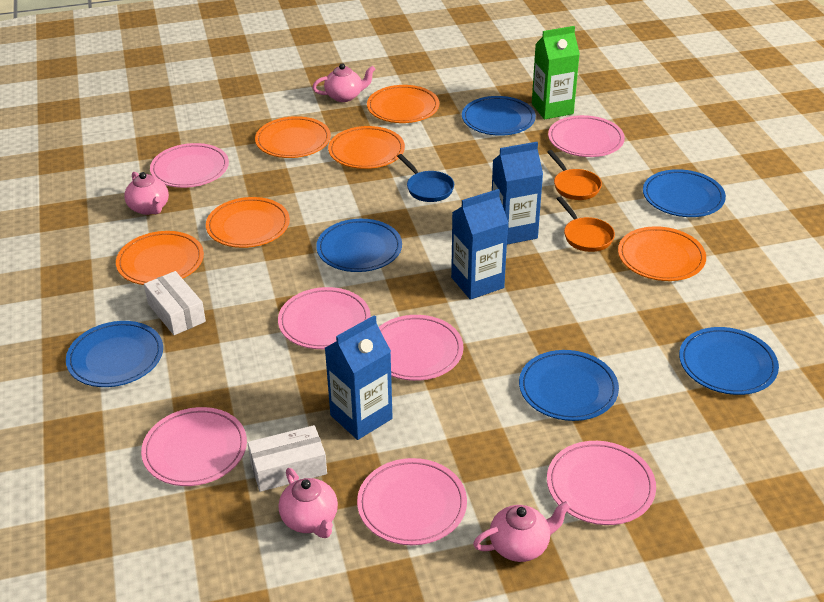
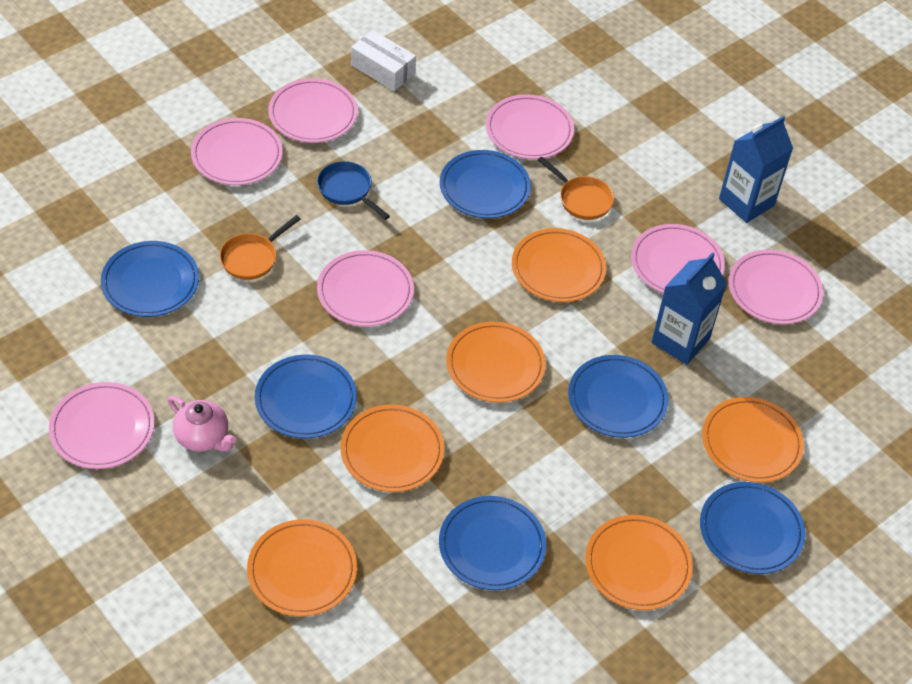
blue carton: [325,315,393,440] [451,189,508,300] [492,142,543,244] = 3 -> [651,252,727,365] [719,116,793,223] = 2
green carton: [532,26,580,119] = 1 -> none = 0
pink teapot: [124,172,169,215] [278,468,338,538] [312,63,375,102] [473,501,571,562] = 4 -> [167,396,236,452] = 1
white box: [144,271,206,335] [248,425,327,492] = 2 -> [351,30,416,91] = 1

